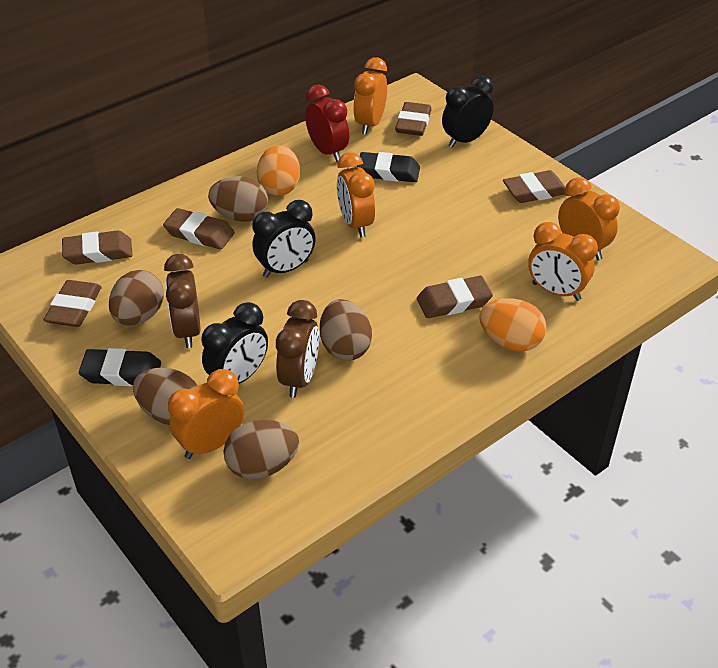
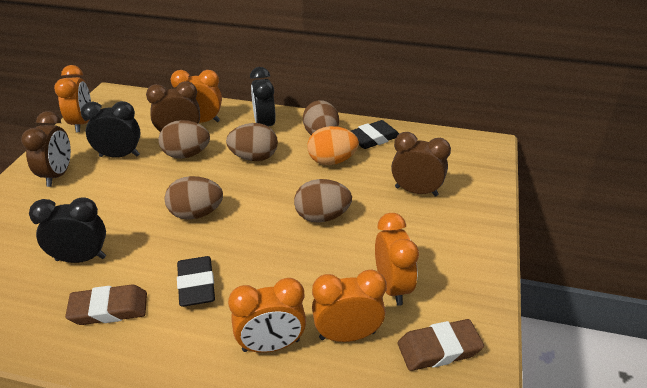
brown clock: [164,254,201,348] [276,300,319,398] = 2 -> [21,111,71,187] [146,81,200,132] [391,132,451,196] = 3
brown eraser: [43,280,102,327] [62,230,133,264] [163,208,235,249] [395,102,432,136] [417,276,493,318] [503,170,565,203] = 6 -> [65,285,147,325] [398,319,484,371] = 2
orange egg: [257,145,300,196] [479,298,546,352] = 2 -> [307,126,359,165] = 1
red clock: [305,85,349,162] = 1 -> none = 0

